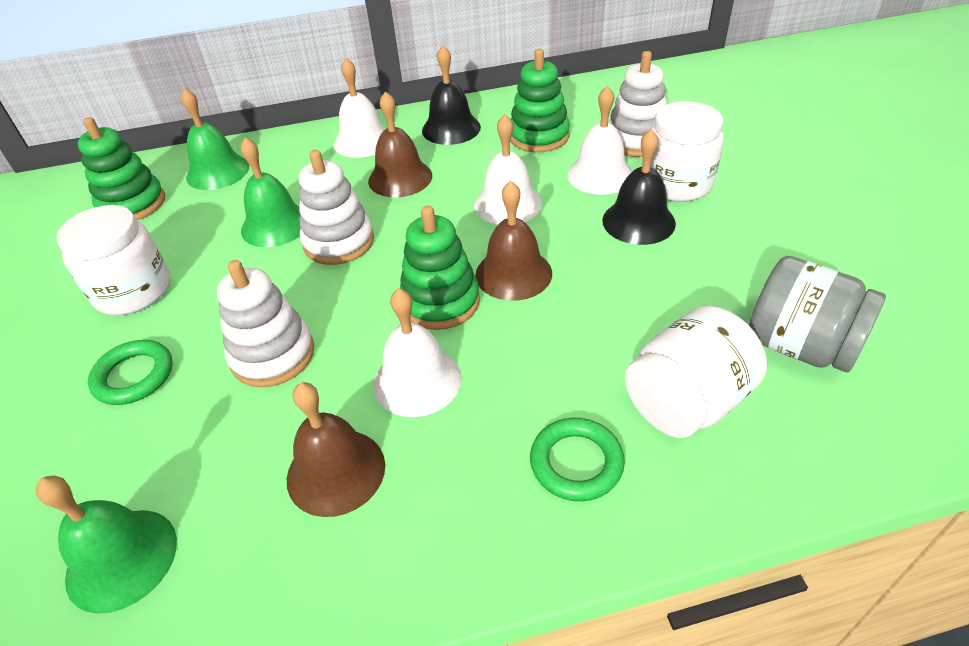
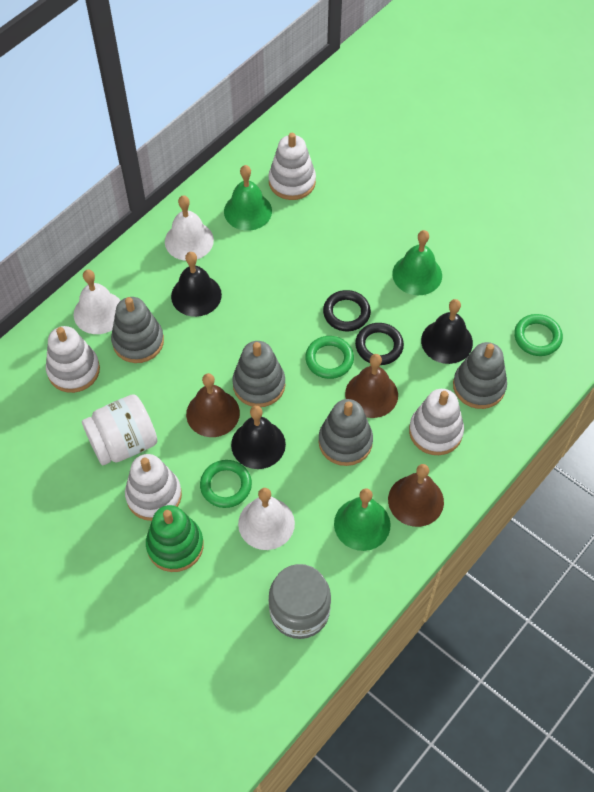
black bell: [422,45,481,145] [602,129,676,245] = 2 -> [171,252,222,317] [231,406,286,469] [421,299,473,364] = 3
black ring: none = 0 -> [323,290,371,331] [355,323,404,365] = 2
green ring: [88,340,173,405] [530,418,625,501] = 2 -> [200,460,252,508] [305,336,354,379] [514,314,563,356] = 3
green stacking toy: [78,117,165,220] [400,206,480,330] [510,49,570,152] = 3 -> [146,505,204,572] = 1
grey stacking toy: none = 0 -> [111,297,164,363] [232,341,285,407] [318,399,373,466] [453,342,507,409] = 4
white bell: [334,58,386,158] [373,288,462,417] [474,114,542,225] [567,86,632,195] = 4 -> [74,270,121,334] [165,195,214,261] [238,488,295,550] = 3
white jar: [56,205,171,315] [625,306,767,438] [650,101,724,202] = 3 -> [82,394,157,465] = 1
white stacking toy: [217,260,314,387] [299,150,374,265] [608,51,667,157] = 3 -> [46,326,100,393] [125,454,182,521] [268,133,316,200] [409,389,464,455] = 4

